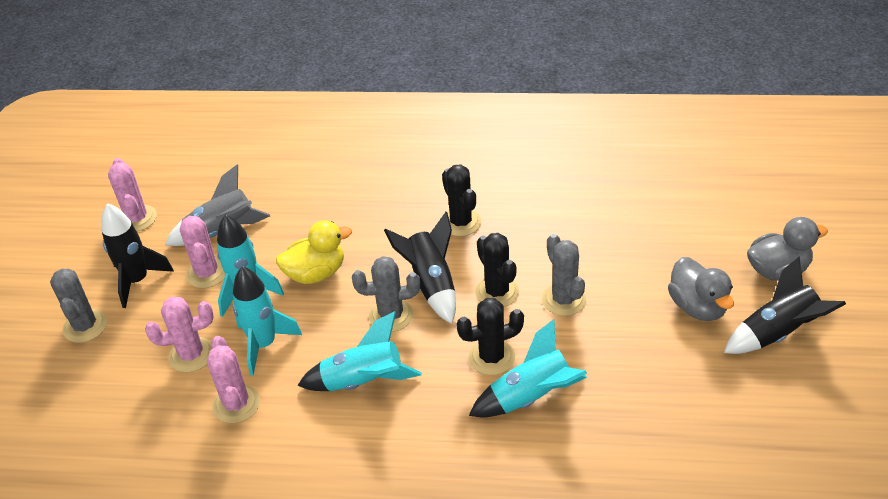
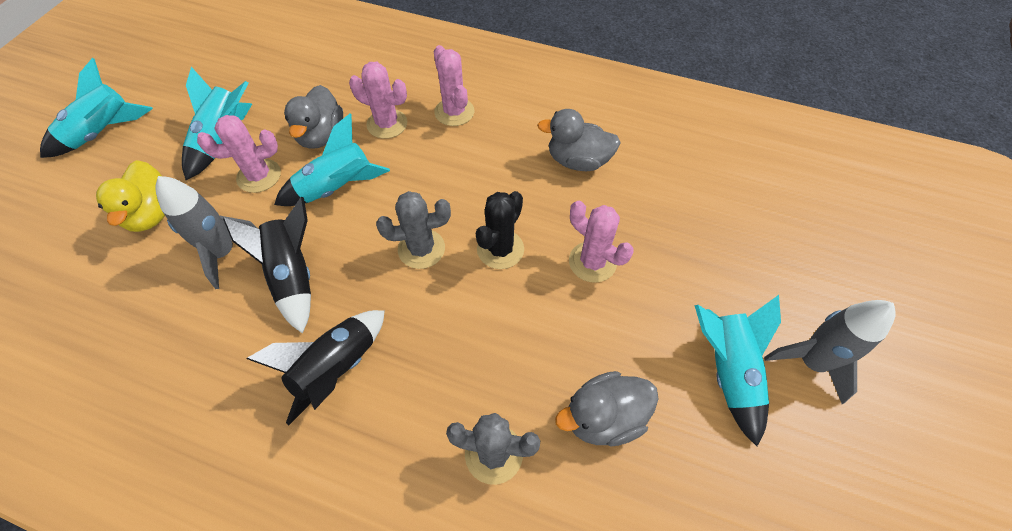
black cactus: [442,164,481,236] [456,298,524,375] [475,233,519,307] = 3 -> [476,191,524,269] = 1
black rocket: [101,203,174,308] [384,212,456,324] [724,256,846,354] = 3 -> [223,197,311,334] [246,310,385,425] = 2
grey cactus: [50,269,107,343] [352,256,420,332] [542,234,587,316] = 3 -> [376,191,451,269] [446,413,540,485] = 2
grey duck: [668,257,734,321] [747,217,828,281] = 2 -> [284,85,343,149] [537,109,621,171] [555,371,659,446] = 3
grey rocket: [165,164,270,246] = 1 -> [156,176,258,289] [764,300,896,404] = 2

